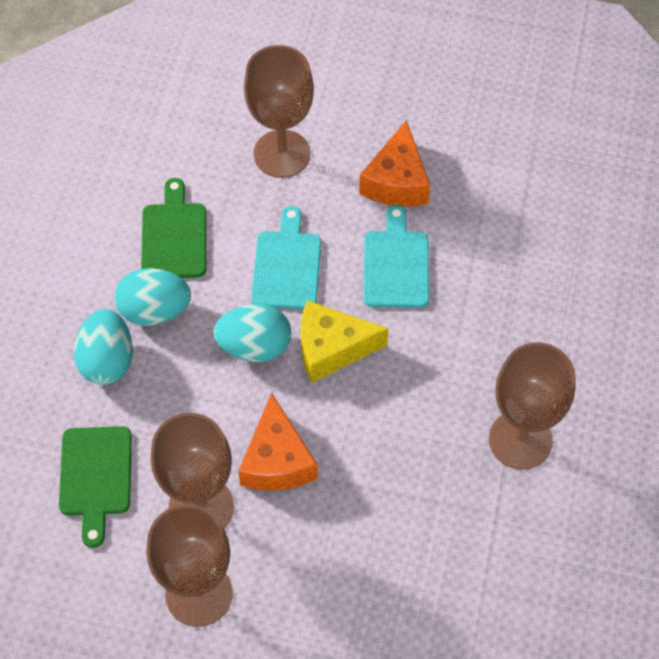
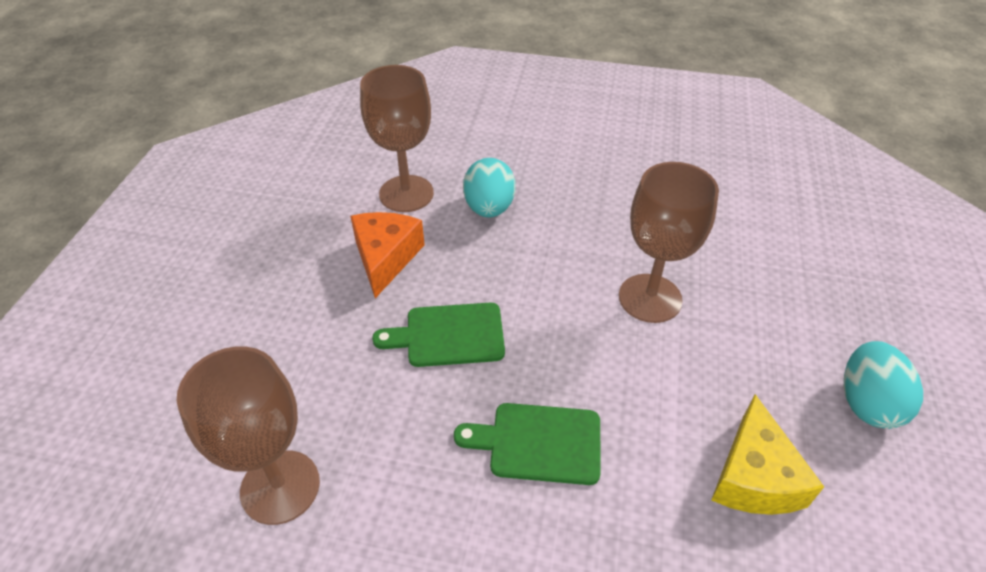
brown goblet: [146,504,233,627] [151,413,234,528] [244,45,314,178] [489,342,576,470] = 4 -> [177,346,320,525] [360,65,434,212] [619,162,719,323] = 3
orange cheese: [238,392,318,491] [359,120,430,206] = 2 -> [350,212,425,298] = 1
turquoise cutting board: [251,206,321,310] [364,205,429,308] = 2 -> none = 0
turquoise egg: [74,309,133,385] [114,268,191,326] [213,304,291,362] = 3 -> [463,158,516,218] [844,341,923,429] = 2

